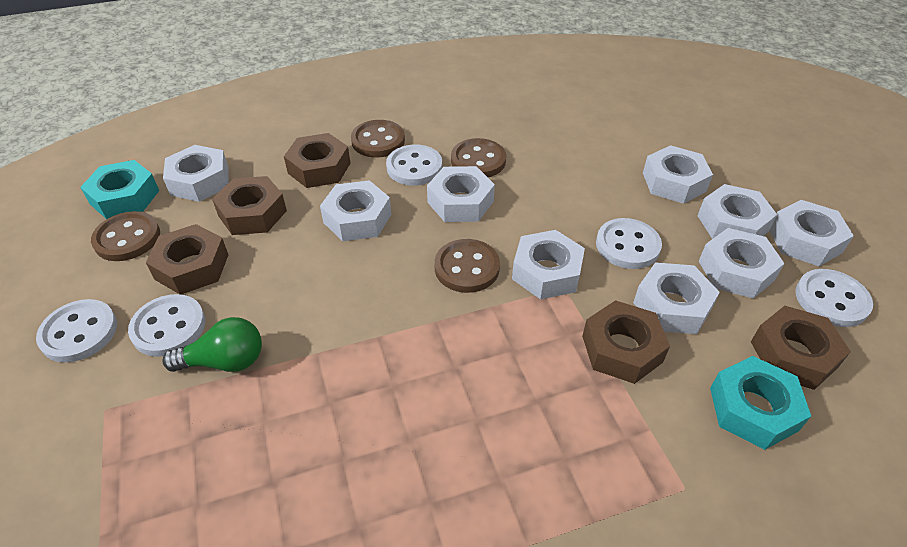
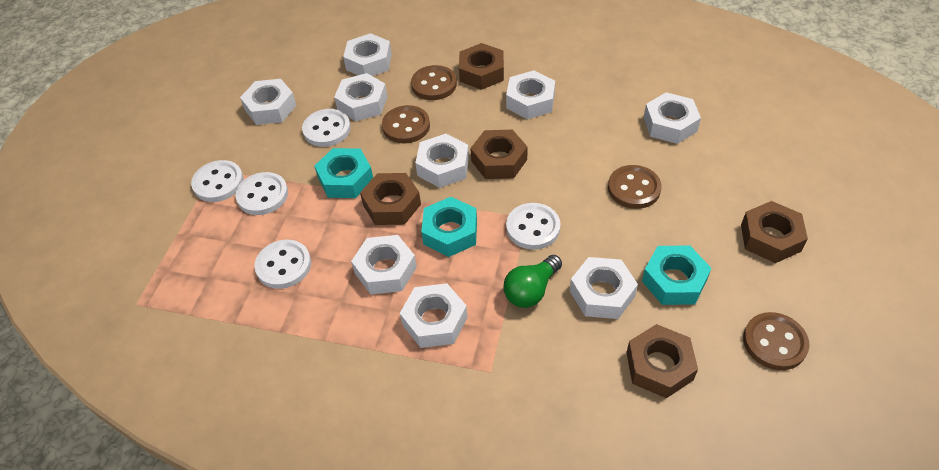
turquoise nut: [80,160,159,219] [710,356,811,450] = 2 -> [314,148,373,198] [421,197,477,257] [642,245,711,305] = 3

